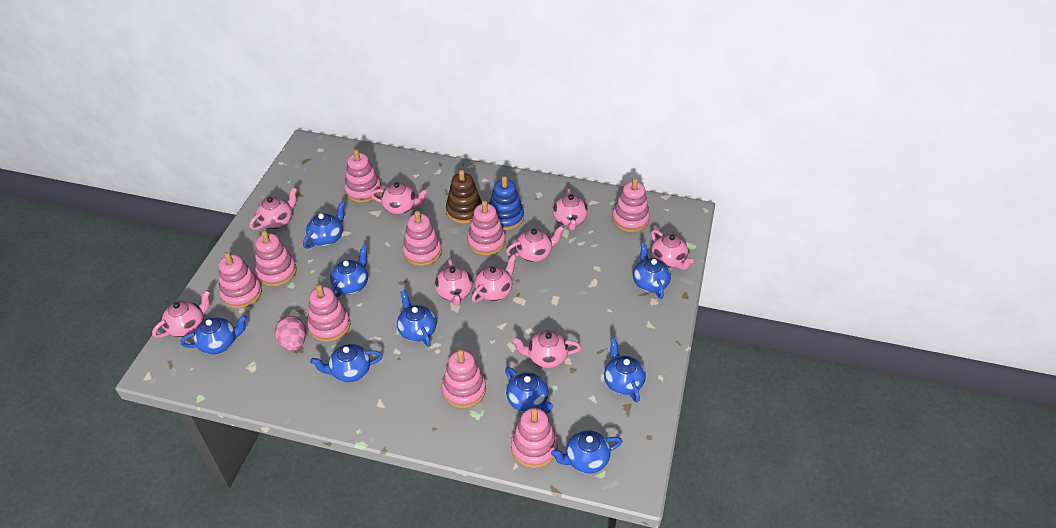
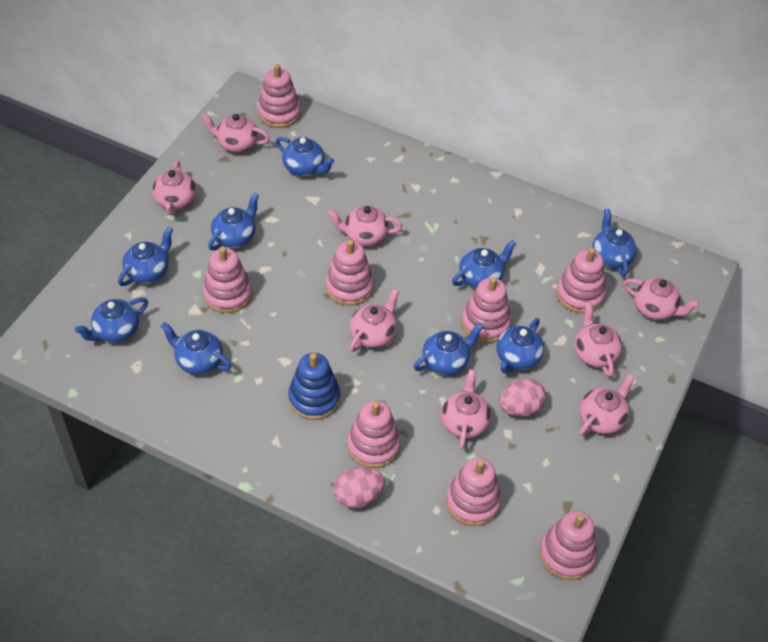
brown stacking toy: [446,170,482,224] = 1 -> none = 0
pink egg: [275,316,306,351] = 1 -> [334,467,385,509] [499,379,546,417] = 2
pink stacking toy: [219,252,262,309] [255,231,297,287] [307,285,350,342] [344,149,381,203] [403,211,442,266] [442,350,486,408] [467,201,506,256] [511,408,558,468] [612,178,650,232] = 9 -> [203,247,252,313] [258,64,301,128] [326,239,374,306] [347,400,401,468] [446,457,502,526] [462,277,512,343] [539,511,597,580] [556,248,606,313] = 8
pink teapot: [152,290,210,338] [249,187,297,230] [371,182,428,214] [435,258,473,306] [472,255,516,302] [506,226,564,262] [512,330,581,368] [553,188,588,230] [651,229,693,270] = 9 -> [152,161,196,215] [201,113,270,152] [328,205,403,246] [350,288,399,352] [441,369,491,449] [574,303,622,377] [579,374,635,436] [623,278,700,320] = 8

